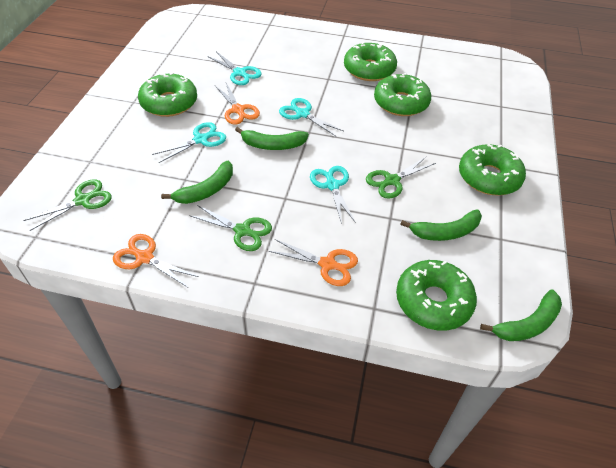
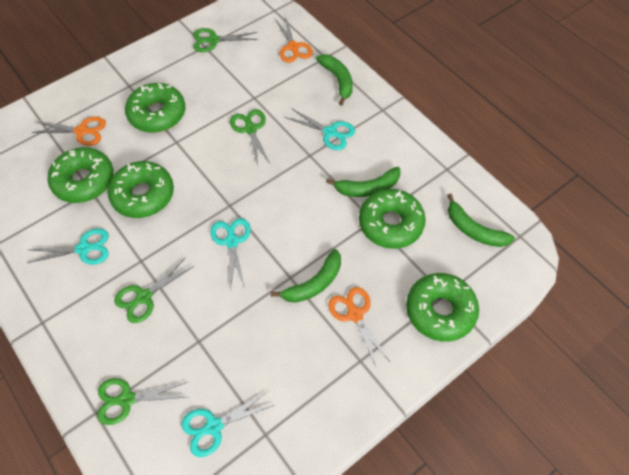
green scissors: [23,179,112,231] [189,205,272,251] [366,156,436,199] = 3 -> [97,378,189,425] [114,257,194,323] [193,28,258,52] [230,109,271,166] = 4

